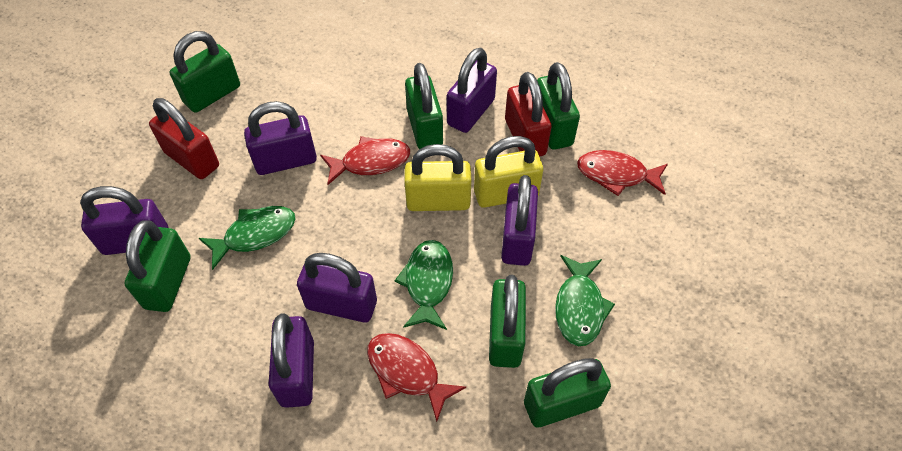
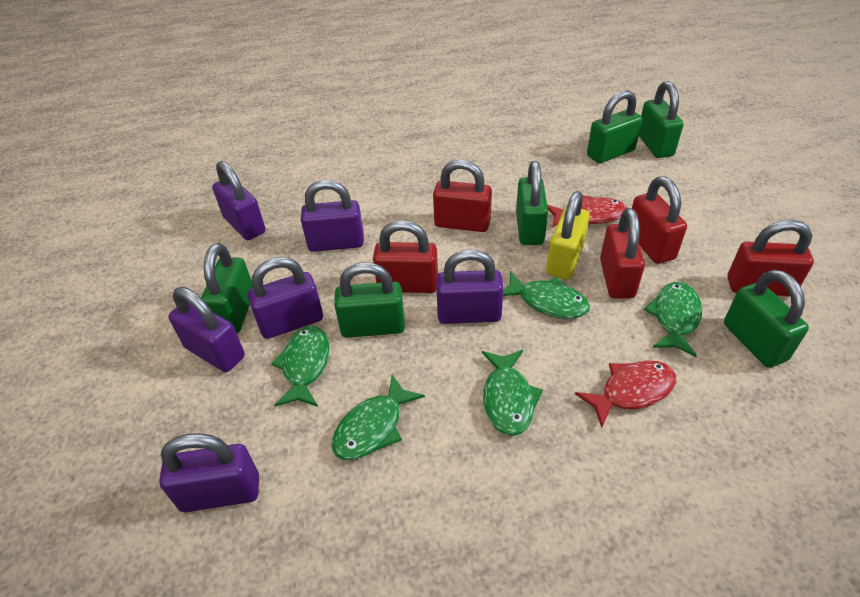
green fish: [199,206,296,270] [395,240,453,330] [555,255,615,346] = 3 -> [271,326,330,407] [331,375,425,460] [482,350,543,436] [503,271,590,319] [644,282,702,357] = 5
red fish: [320,136,410,185] [367,333,466,422] [577,150,668,196] = 3 -> [547,195,627,228] [575,361,676,428] = 2
red padlock: [149,98,219,179] [505,72,552,157] = 2 -> [373,220,438,293] [433,160,492,232] [600,208,645,299] [632,176,687,264] [727,220,814,296] = 5
yellow padlock: [404,144,471,211] [474,136,543,208] = 2 -> [546,191,590,280] = 1

